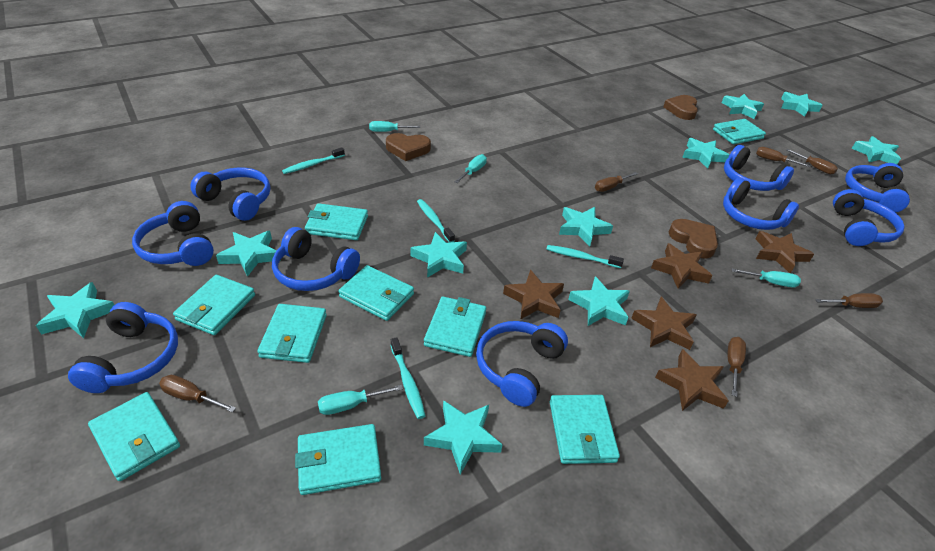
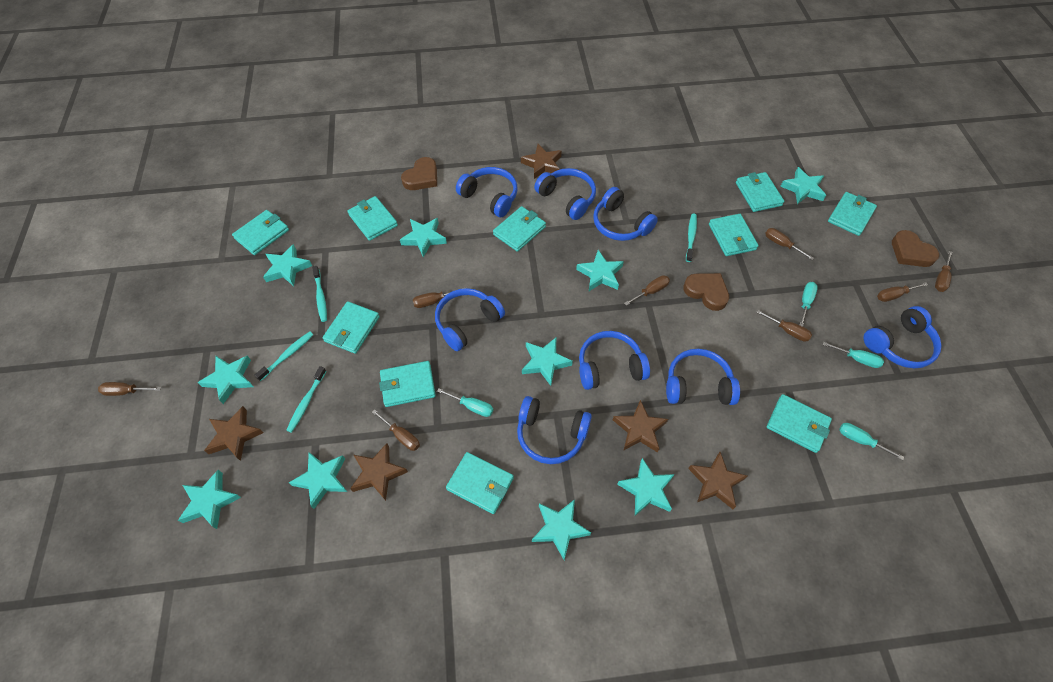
blue headphones: [68,302,178,393] [132,201,214,266] [190,168,270,221] [272,227,360,291] [476,321,568,407] [723,178,799,230] [724,145,794,191] [833,189,905,246] [845,163,910,213] = 9 -> [435,288,505,351] [456,167,517,217] [517,396,592,464] [534,168,596,220] [579,331,650,390] [593,187,658,241] [666,349,740,405] [863,306,942,368] = 8
brown screwdriver: [159,375,236,413] [595,172,638,192] [728,337,746,397] [756,147,810,167] [786,149,838,174] [815,293,883,308] = 6 -> [98,382,161,396] [372,409,420,451] [413,288,465,308] [624,275,670,306] [756,310,812,342] [765,228,814,260] [877,282,928,302] [935,251,952,292] = 8
turquoise wallet: [88,392,180,481] [173,275,255,335] [257,304,327,363] [295,424,381,495] [305,203,368,240] [339,265,414,321] [424,296,486,357] [550,395,620,464] [713,119,766,144] = 9 -> [232,210,289,255] [323,301,380,354] [348,196,398,241] [379,361,436,407] [446,452,514,514] [493,206,546,252] [709,214,759,256] [736,172,784,212] [767,394,832,453] [828,192,877,236] = 10

